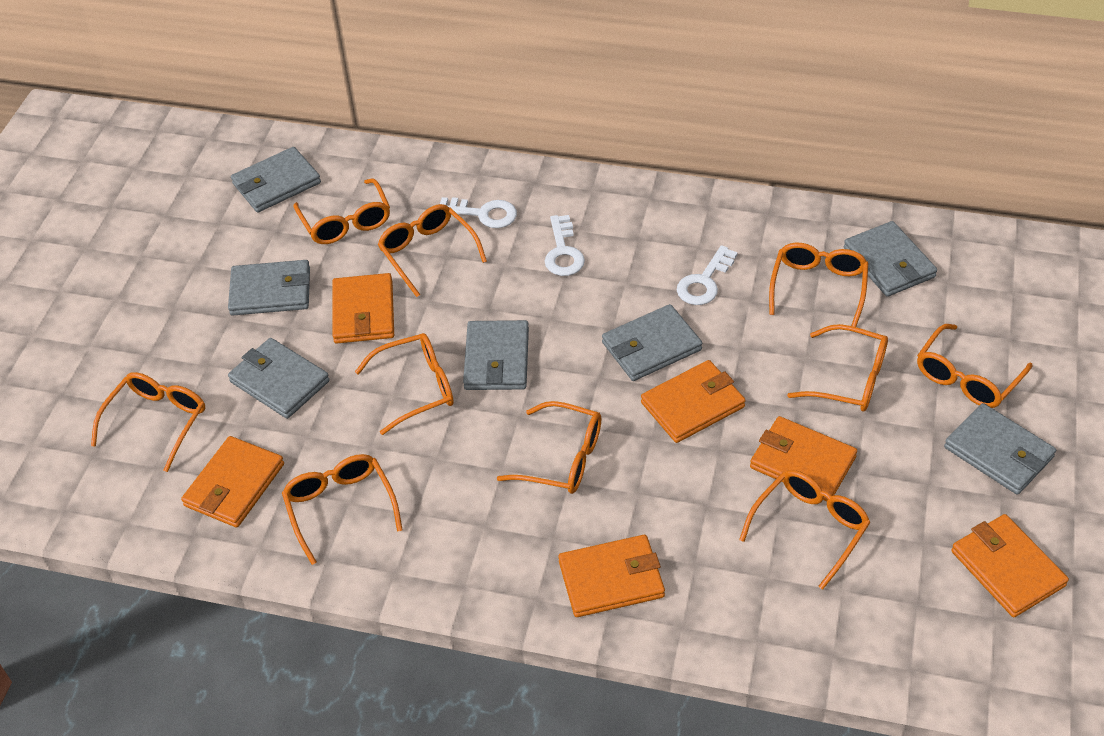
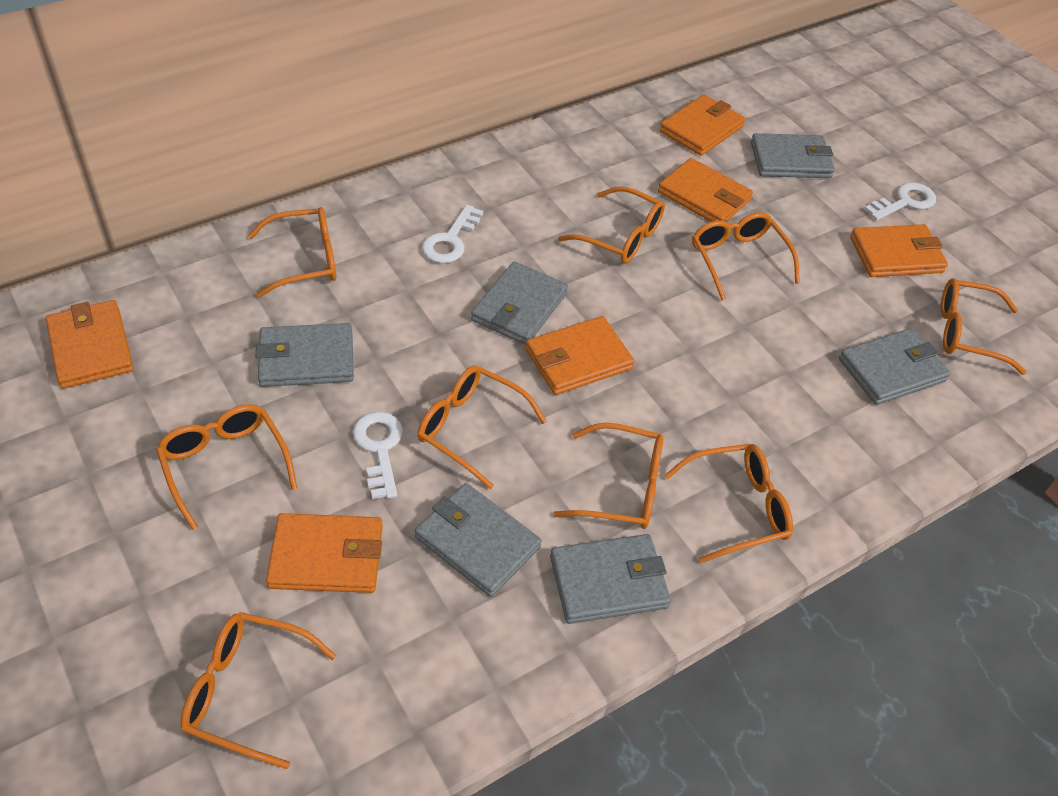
grey wallet: [228,260,310,316] [228,338,330,419] [231,147,321,213] [463,320,529,390] [602,304,702,381] [844,221,937,297] [944,403,1056,495] = 7 -> [256,323,354,387] [415,483,542,597] [471,261,568,345] [550,534,671,624] [751,133,835,178] [839,328,950,405] = 6
orange glasses: [91,372,205,472] [282,454,403,565] [293,178,390,244] [355,333,454,435] [378,204,487,297] [497,401,601,494] [739,470,870,590] [769,243,868,327] [787,324,888,412] [917,324,1032,408] = 10 -> [156,404,297,530] [180,612,336,769] [248,207,336,298] [417,365,547,489] [554,423,663,529] [558,186,665,263] [664,444,793,563] [692,212,800,300] [941,278,1026,375] = 9

